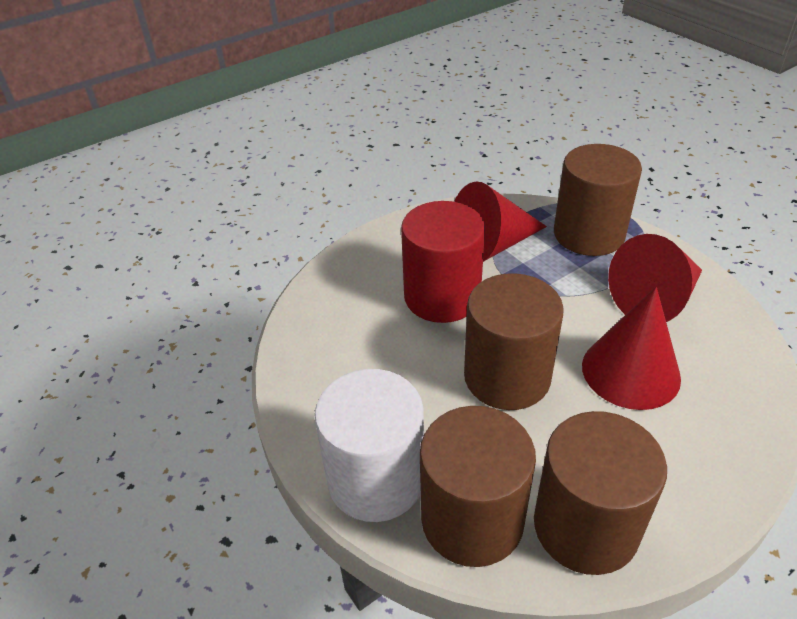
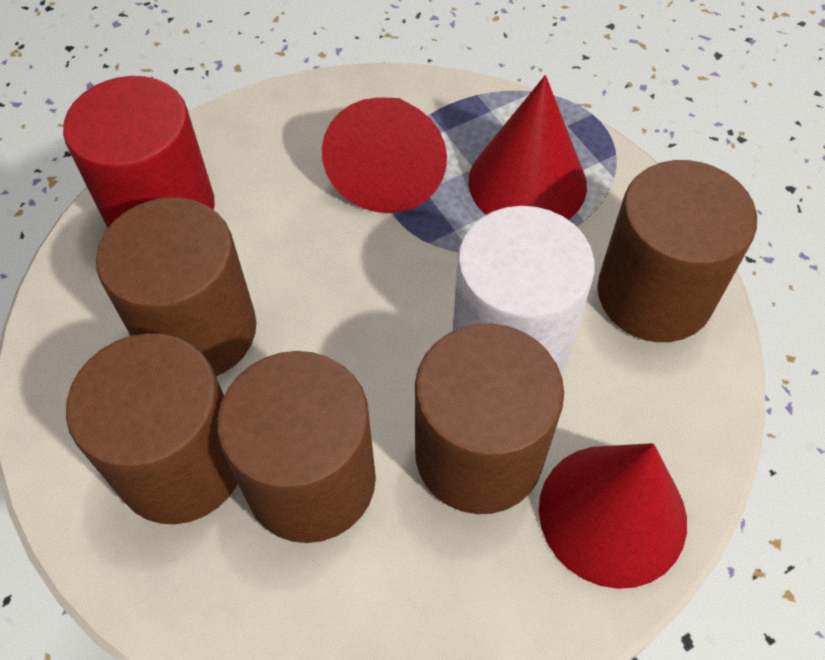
brown cylinder: [420,406,536,567] [464,273,564,410] [534,411,667,575] [554,144,642,256] = 4 -> [66,333,238,524] [96,197,256,376] [217,351,376,543] [415,323,564,514] [597,160,757,342] = 5

